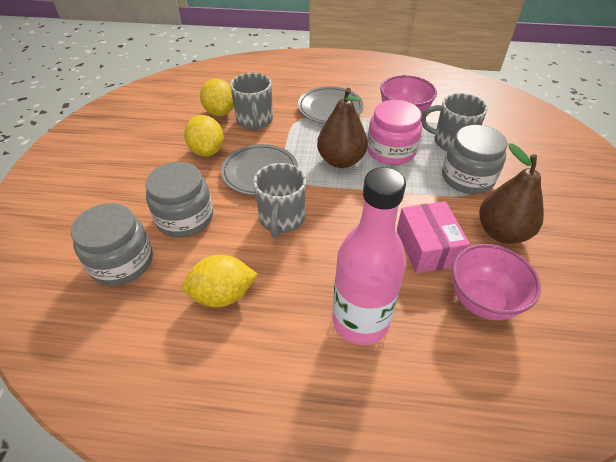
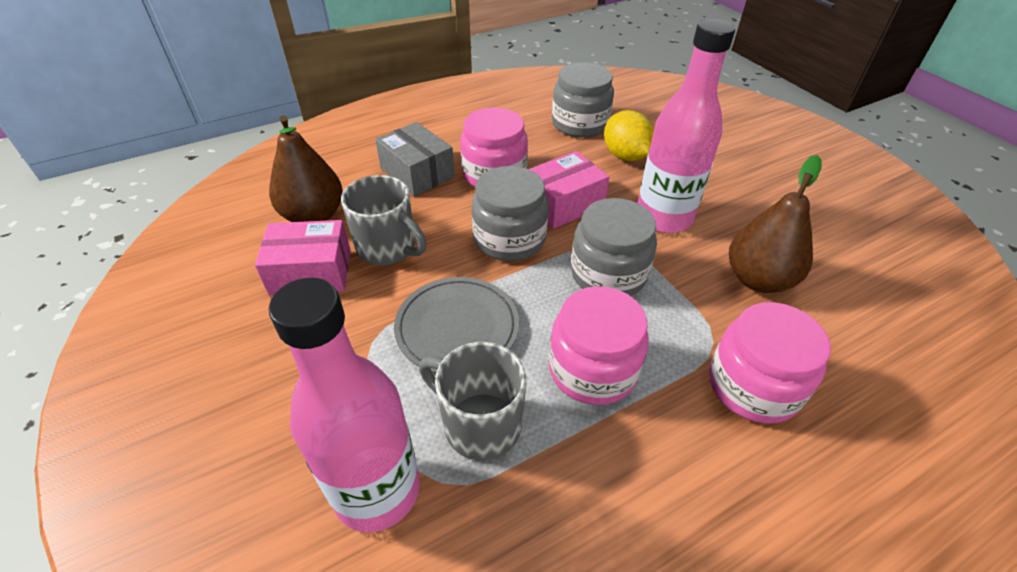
grey box: none = 0 -> [375,122,455,196] = 1
grey mug: [230,73,273,130] [253,163,306,238] [421,93,488,151] = 3 -> [341,175,427,265] [419,342,526,460] = 2
grey plate: [221,144,298,195] [298,86,363,124] = 2 -> [394,277,519,373] = 1
pink bottle: [332,167,406,345] = 1 -> [269,278,420,532] [638,19,735,233] = 2
pink bowl: [380,75,437,114] [452,244,541,320] = 2 -> none = 0
pink box: [397,201,470,273] = 1 -> [255,220,351,296] [529,151,609,229] = 2
pink jar: [367,100,422,165] = 1 -> [460,107,528,187] [549,286,649,405] [709,302,831,424] = 3
yellow lemon: [182,255,258,307] [184,115,224,157] [200,78,234,116] = 3 -> [604,110,654,161] = 1

